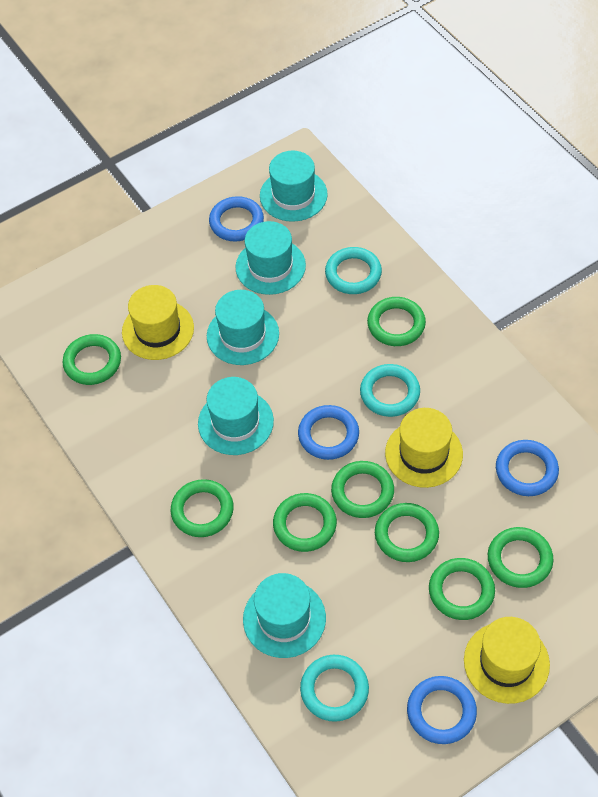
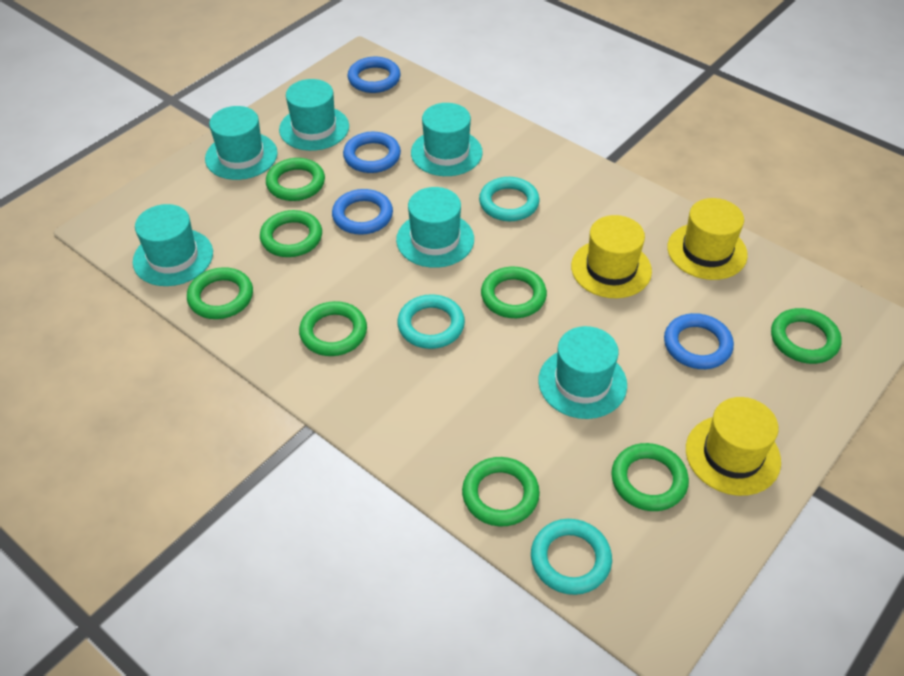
turquoise hat: [198,377,274,455] [207,290,279,365] [236,221,306,295] [243,573,326,658] [260,151,328,222] = 5 -> [133,204,213,286] [205,106,278,180] [279,79,349,151] [396,187,474,268] [411,103,483,176] [538,326,627,419] = 6

